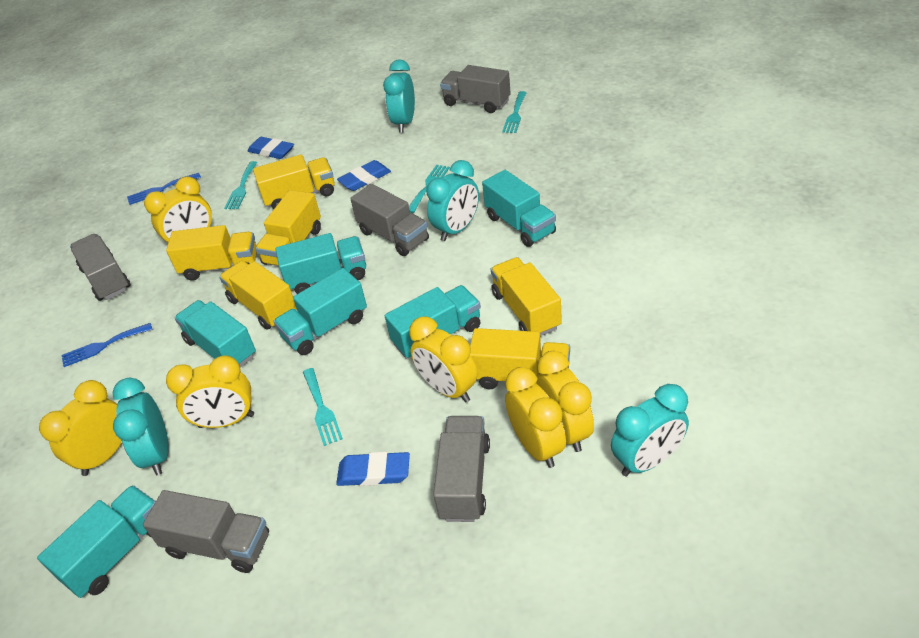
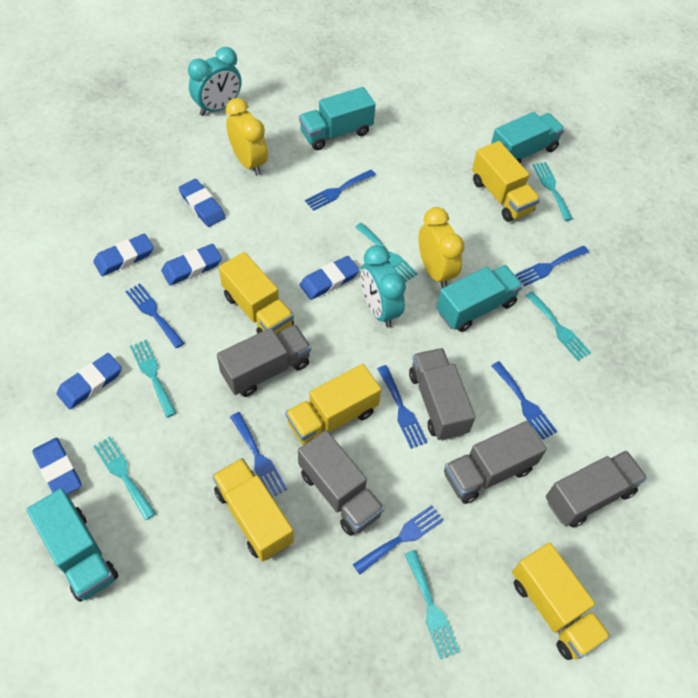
blue eraser: [247,137,294,159] [336,452,410,486] [337,160,391,191] = 3 -> [33,438,82,494] [57,353,122,410] [93,233,154,276] [161,244,222,285] [179,179,226,227] [300,256,359,300] = 6
blue fork: [61,323,153,367] [127,173,201,205] = 2 -> [125,283,184,348] [230,412,287,497] [305,170,376,211] [353,505,444,574] [377,365,428,449] [491,361,557,440] [515,246,589,286] = 7
turquoise clock: [113,378,169,475] [383,59,415,133] [426,160,479,241] [611,384,689,477] = 4 -> [188,47,241,116] [361,245,406,328] = 2
turquoise fork: [224,161,257,209] [303,368,343,446] [409,165,450,213] [502,91,527,133] = 4 -> [93,436,156,520] [130,340,177,417] [355,223,418,282] [405,550,460,659] [525,291,591,361] [532,162,573,221] = 6
turquoise truck: [37,485,156,598] [174,300,256,367] [273,268,367,355] [275,233,366,294] [385,285,481,359] [482,170,556,247] = 6 -> [26,488,118,602] [299,87,376,150] [436,265,523,332] [491,112,565,164] = 4
yellow clock: [39,380,122,476] [144,176,212,243] [166,355,254,428] [409,317,477,403] [505,367,566,468] [537,351,594,452] = 6 -> [226,98,268,176] [419,207,464,288] = 2
yellow truck: [166,225,257,281] [219,261,297,330] [253,154,335,209] [255,190,321,266] [470,328,570,389] [491,257,562,336] = 6 -> [212,458,294,562] [219,252,294,334] [285,364,381,445] [472,141,540,222] [512,543,611,660] = 5

